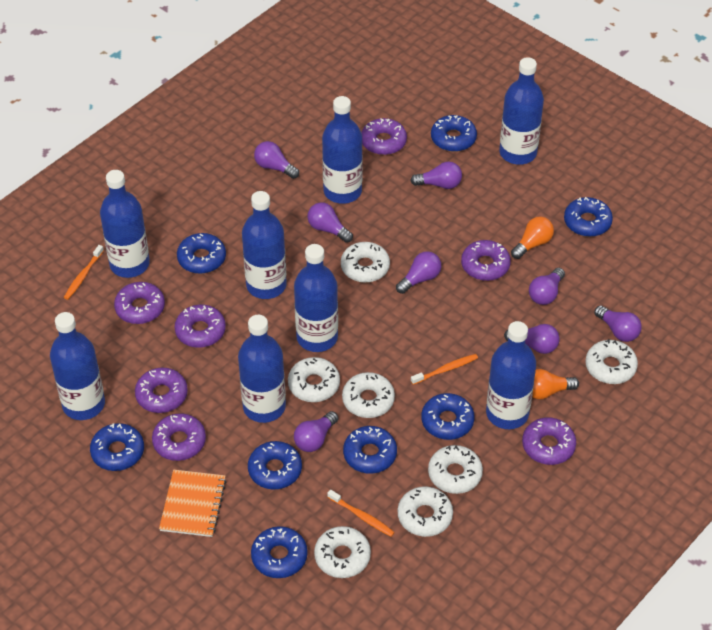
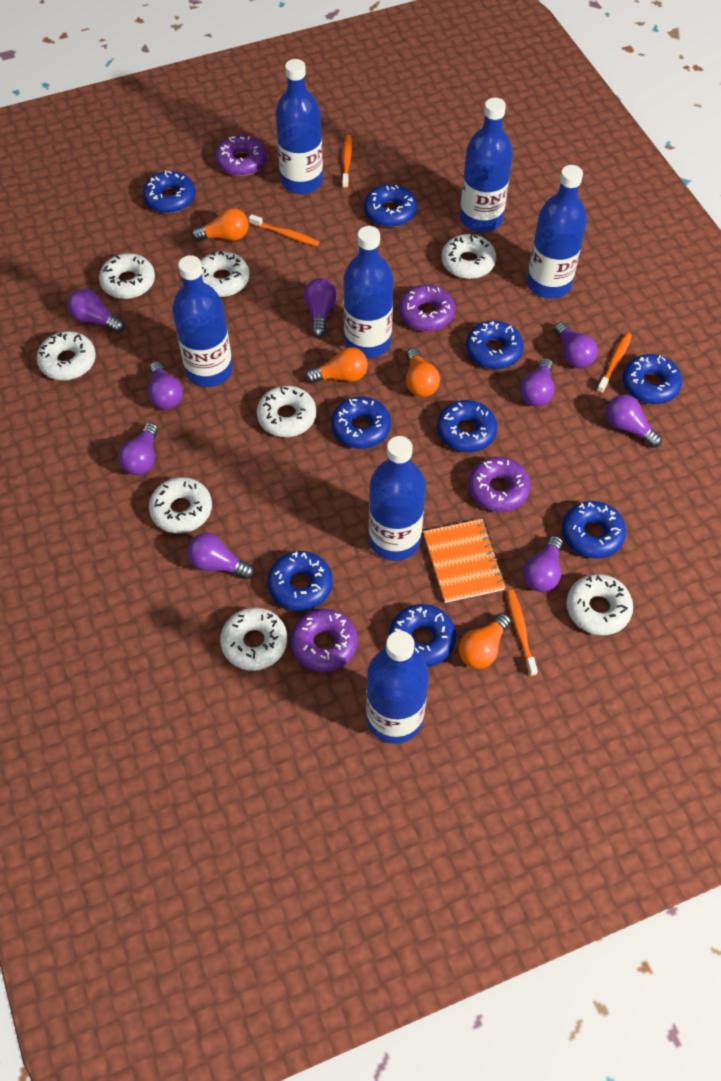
blue bottle: [50,312,105,420] [100,170,150,278] [238,315,286,423] [242,191,287,299] [294,244,338,352] [322,96,363,204] [486,321,536,429] [499,57,544,165] = 8 -> [172,255,233,387] [275,59,323,194] [344,226,393,358] [366,631,429,744] [369,436,426,561] [460,98,513,232] [527,165,587,299] = 7
blue donut: [90,423,144,471] [177,233,226,274] [248,441,302,489] [251,526,308,578] [343,426,397,474] [421,393,475,440] [431,115,477,152] [564,197,613,237] = 8 -> [143,171,196,213] [267,551,333,611] [331,396,391,449] [364,184,417,227] [389,604,456,667] [437,400,497,452] [466,321,524,369] [562,501,626,558] [622,354,682,404] = 9
orange light bulb: [511,216,554,259] [532,369,579,400] = 2 -> [191,208,249,241] [305,347,368,383] [406,348,440,397] [459,613,511,669] = 4
orange toothbrush: [64,245,104,300] [327,490,395,537] [411,354,478,385] = 3 -> [249,214,319,246] [342,135,352,188] [507,590,538,676] [597,333,632,393] = 4
purple donut: [114,282,165,324] [135,368,188,413] [152,413,206,461] [175,305,226,348] [361,118,407,155] [461,240,511,281] [522,417,576,465] = 7 -> [215,135,267,176] [291,609,358,672] [399,285,455,332] [468,457,531,512] = 4
purple light bulb: [254,141,299,179] [294,411,338,452] [308,202,353,243] [396,251,441,294] [410,162,462,189] [504,324,560,354] [529,268,565,305] [594,306,642,342] = 8 -> [68,289,125,333] [118,423,158,475] [148,361,183,410] [187,533,254,579] [304,278,337,337] [520,358,555,406] [523,536,563,592] [555,322,598,368] [606,395,662,448] = 9
white donut: [288,357,340,402] [314,526,371,578] [341,242,390,283] [342,372,395,418] [398,486,453,537] [428,445,483,494] [585,339,638,384] = 7 -> [37,331,96,380] [99,253,155,299] [149,477,212,533] [200,251,249,297] [220,607,287,671] [257,386,316,437] [442,234,496,279] [566,574,633,635] = 8

